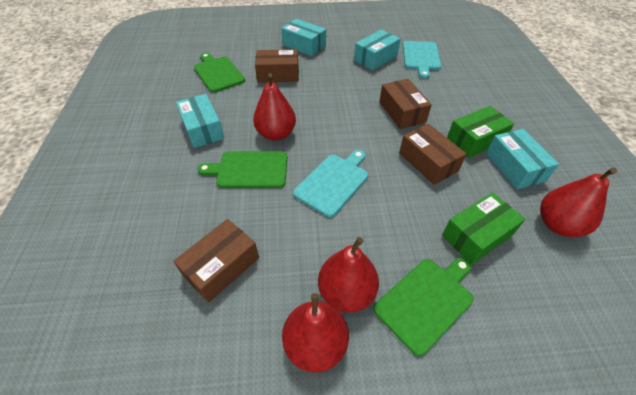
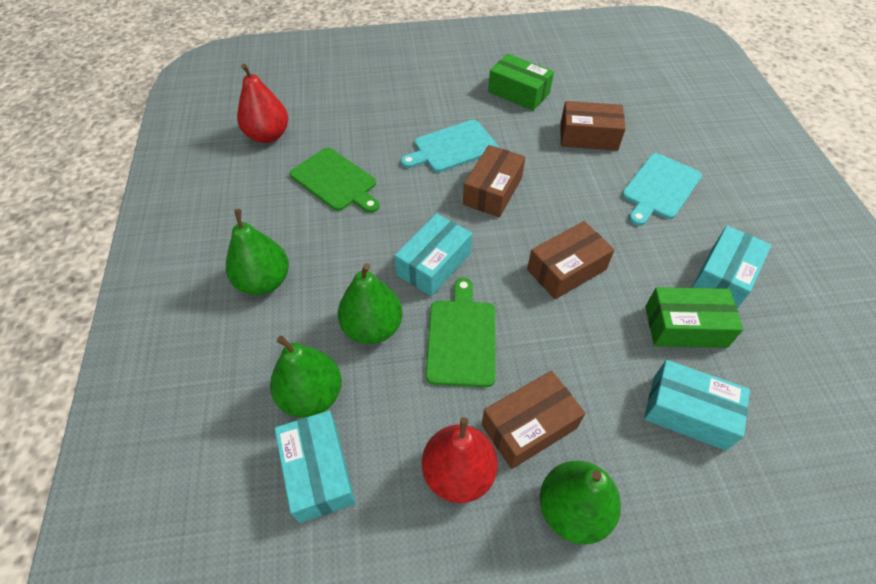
green cutting board: [194,53,245,93] [197,151,287,188] [373,258,474,356] = 3 -> [290,148,380,213] [426,278,496,387] = 2
green pear: none = 0 -> [226,209,289,295] [270,336,342,418] [338,263,403,344] [540,461,621,545] = 4
red pear: [253,73,296,141] [282,293,349,373] [318,237,379,312] [540,167,617,237] = 4 -> [237,64,288,143] [422,417,498,503] = 2

